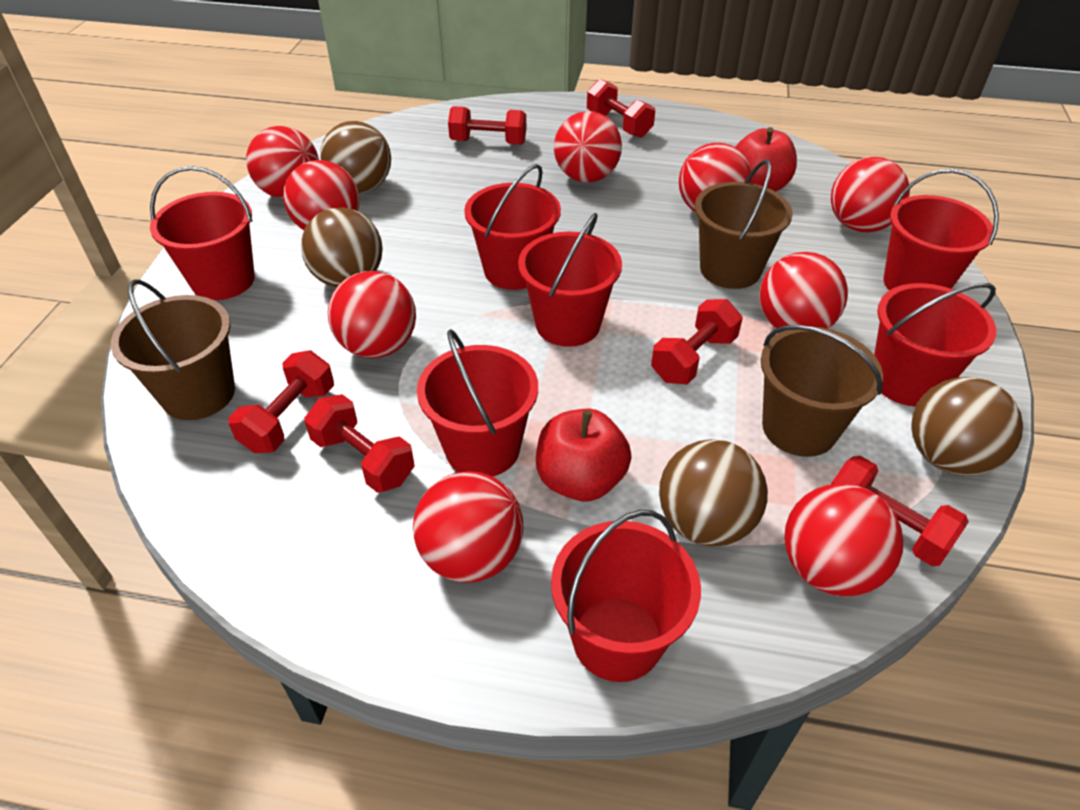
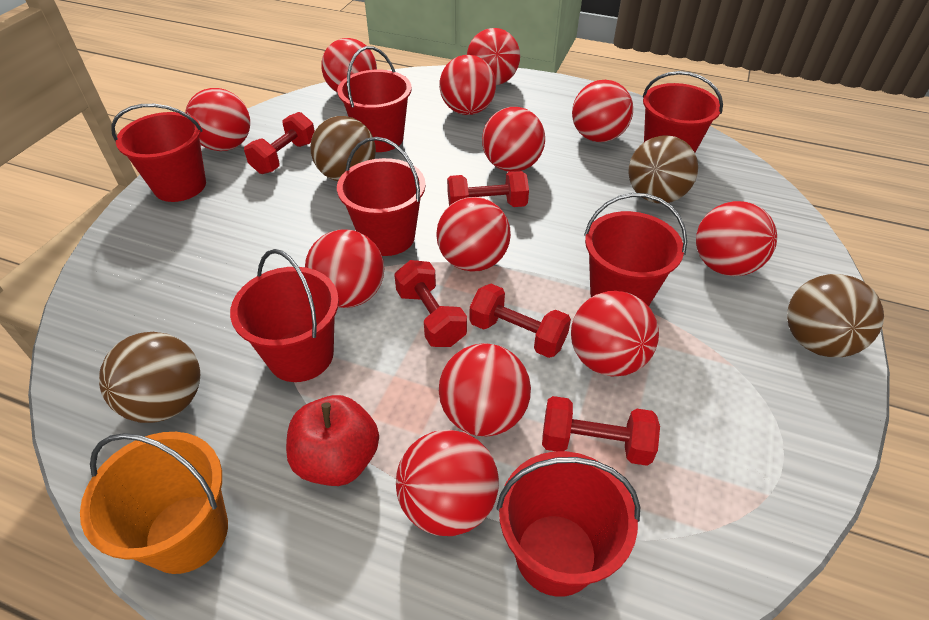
brown bucket: [111,279,235,420] [695,159,793,289] [761,325,883,457] = 3 -> none = 0
orange bucket: none = 0 -> [80,432,228,574] = 1
red apple: [536,409,632,501] [735,127,797,192] = 2 -> [286,395,379,486] = 1
red ball: [246,126,319,198] [283,160,359,230] [328,271,416,358] [413,471,523,583] [554,111,622,183] [679,143,752,211] [759,252,848,329] [784,483,904,597] [831,157,910,233] = 9 -> [185,88,250,151] [305,230,384,308] [321,38,377,93] [396,430,499,536] [436,197,511,272] [439,55,496,115] [439,343,531,437] [467,28,520,85] [482,107,545,172] [571,291,659,377] [572,80,633,142] [696,201,777,276] = 12
red dumbbell: [228,351,334,453] [304,394,415,493] [448,106,526,145] [587,79,655,138] [651,299,743,384] [832,456,969,566] = 6 -> [244,112,315,174] [394,260,467,347] [447,170,529,207] [470,284,571,358] [542,396,660,466] = 5

